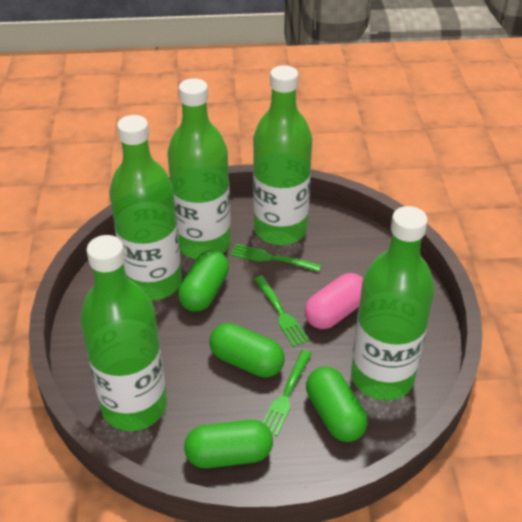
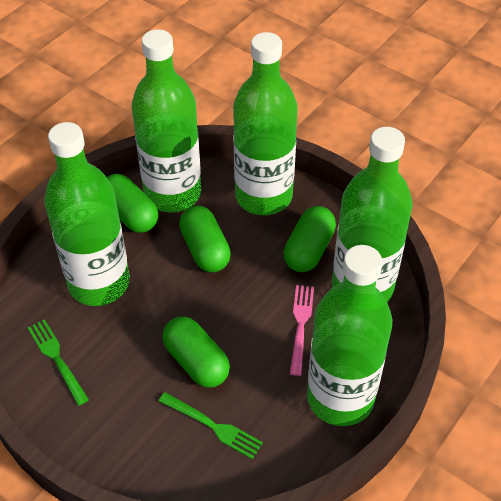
green fork: [231,244,322,272] [254,276,309,347] [263,350,312,436] = 3 -> [28,319,89,406] [159,392,263,459] = 2
pink capsule: [305,273,363,329] = 1 -> none = 0
pink fork: none = 0 -> [290,285,314,376] = 1

